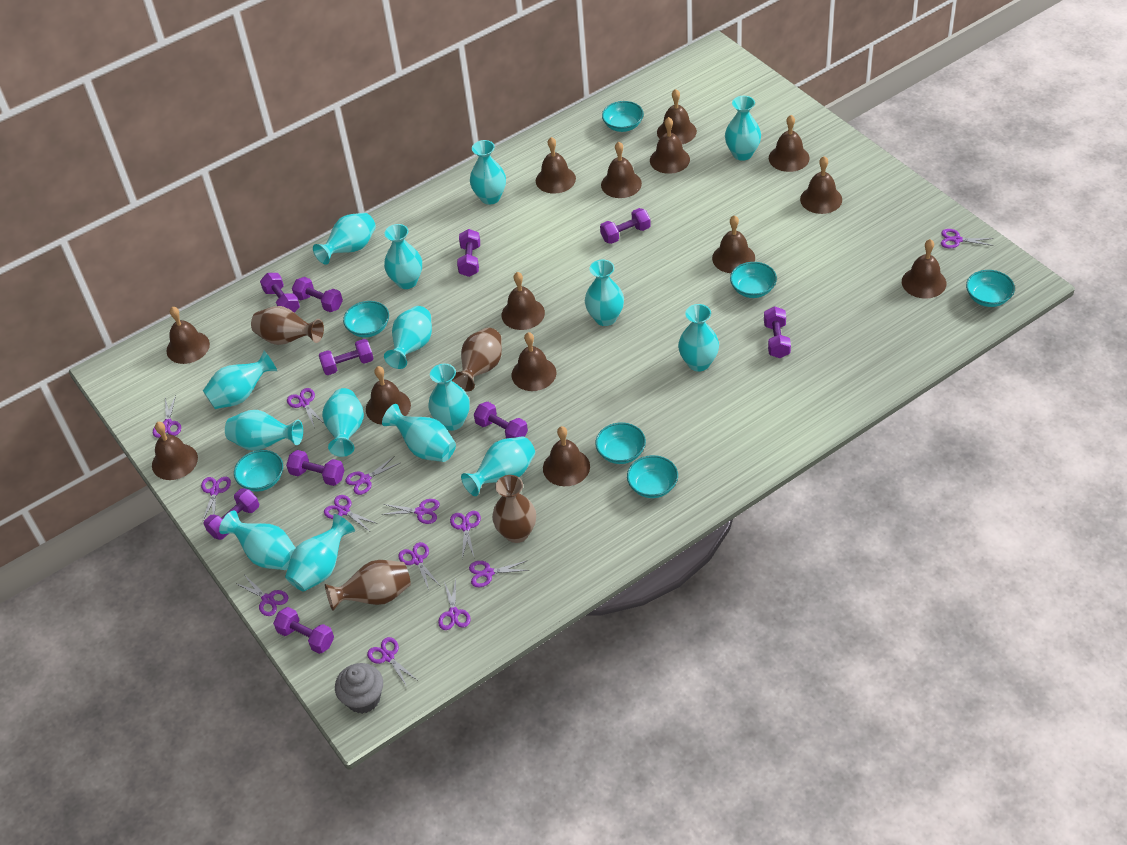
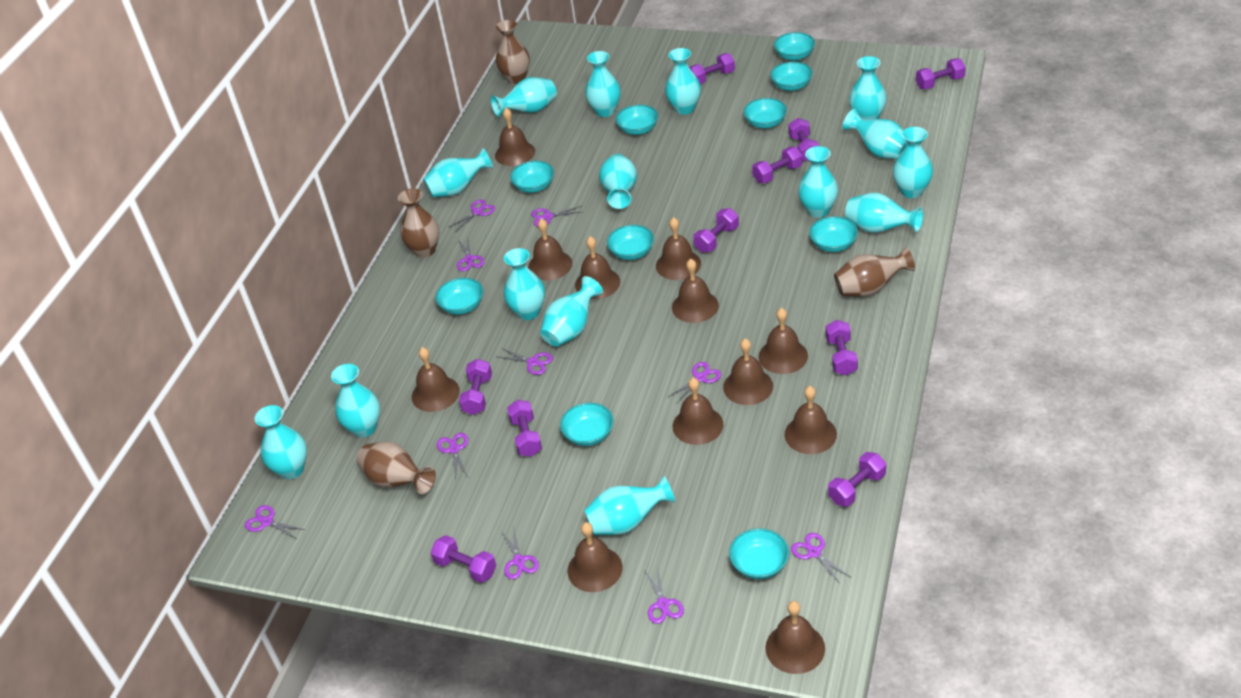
brown bell: [152,422,198,480] [166,307,210,364] [366,366,411,425] [502,272,545,330] [512,332,556,391] [536,137,576,194] [543,426,590,486] [601,142,642,198] [650,117,690,174] [657,89,697,144] [712,215,755,273] [769,115,810,172] [800,156,842,214] [902,239,946,299] = 14 -> [412,347,460,412] [495,108,535,166] [528,219,572,281] [568,522,623,592] [575,236,620,299] [656,217,701,280] [672,259,719,323] [673,378,724,445] [723,338,773,405] [759,308,808,374] [765,601,825,674] [785,386,837,454] = 12
grey cupcake: [335,663,383,714] = 1 -> none = 0
purple scissors: [153,395,181,438] [201,477,231,522] [235,576,289,616] [287,388,324,426] [324,495,378,531] [345,456,400,495] [367,637,417,687] [381,499,440,524] [398,542,439,590] [438,579,471,630] [450,511,481,559] [469,560,529,587] [941,229,994,248] = 13 -> [245,505,305,539] [437,433,468,481] [449,200,495,232] [457,238,485,271] [498,348,553,375] [501,529,539,579] [531,206,581,227] [644,566,684,624] [668,362,721,403] [791,533,850,585] = 10
turquoise bowl: [234,450,283,492] [343,301,389,338] [595,422,646,464] [602,101,644,132] [627,455,678,498] [730,262,777,298] [966,270,1015,307] = 7 -> [435,278,484,315] [510,161,554,193] [560,403,614,446] [607,225,654,260] [616,105,658,135] [729,528,789,579] [743,98,787,128] [770,62,813,91] [774,32,815,61] [809,216,858,252] = 10

